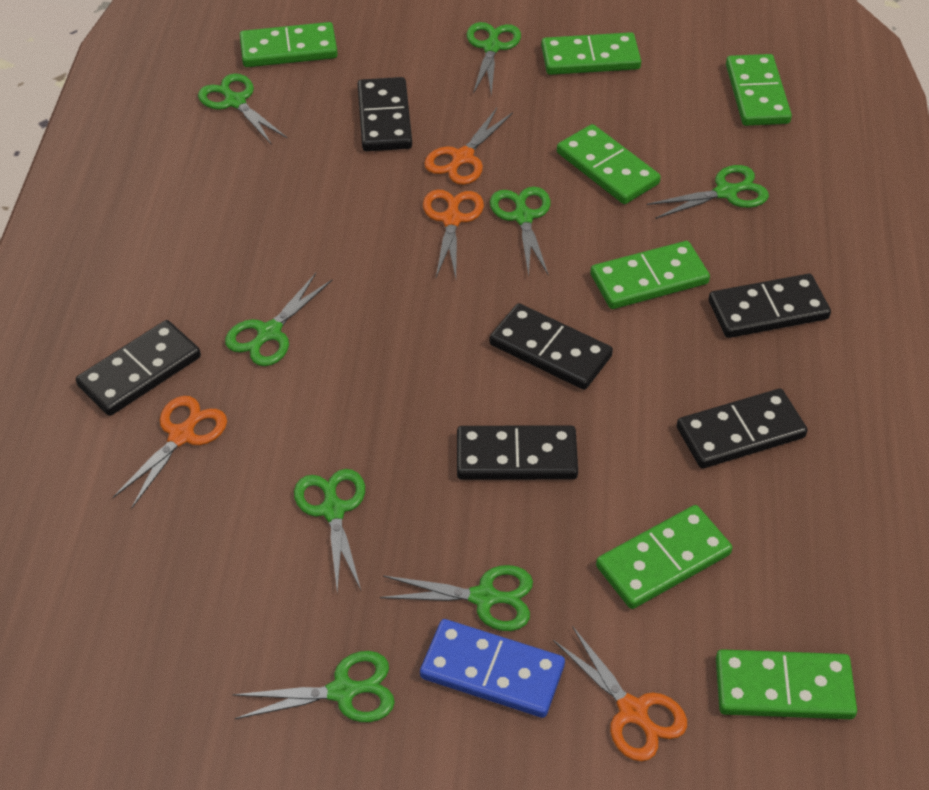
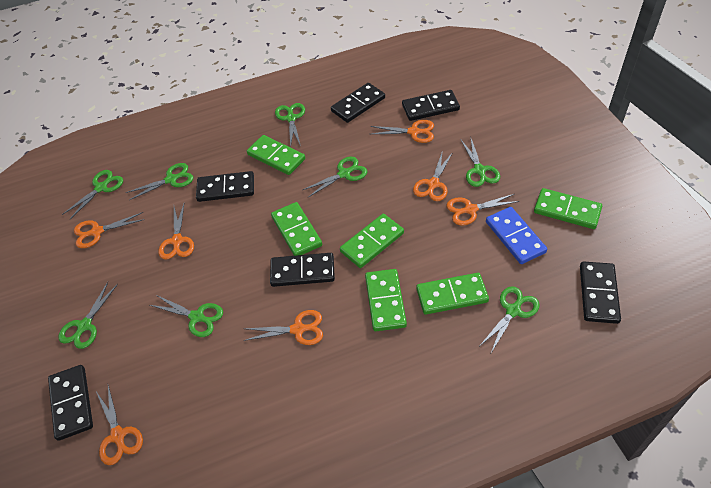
green domino: [240,22,338,67] [541,32,641,75] [557,124,661,204] [590,241,710,309] [596,505,733,609] [716,649,857,719] [726,54,792,126] = 7 -> [247,135,305,175] [271,202,322,256] [340,214,404,268] [365,269,407,331] [416,273,489,315] [534,188,602,229] = 6
orange scissors: [113,396,227,508] [423,189,484,278] [424,108,513,185] [553,626,687,761] = 4 -> [74,212,145,248] [96,385,143,465] [158,204,194,260] [243,310,323,345] [370,120,434,143] [413,150,453,201] [446,194,519,226] = 7

